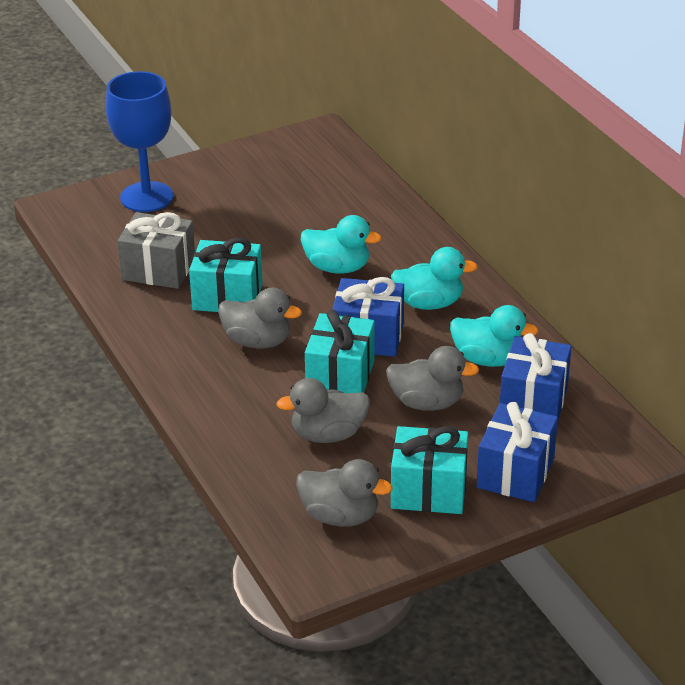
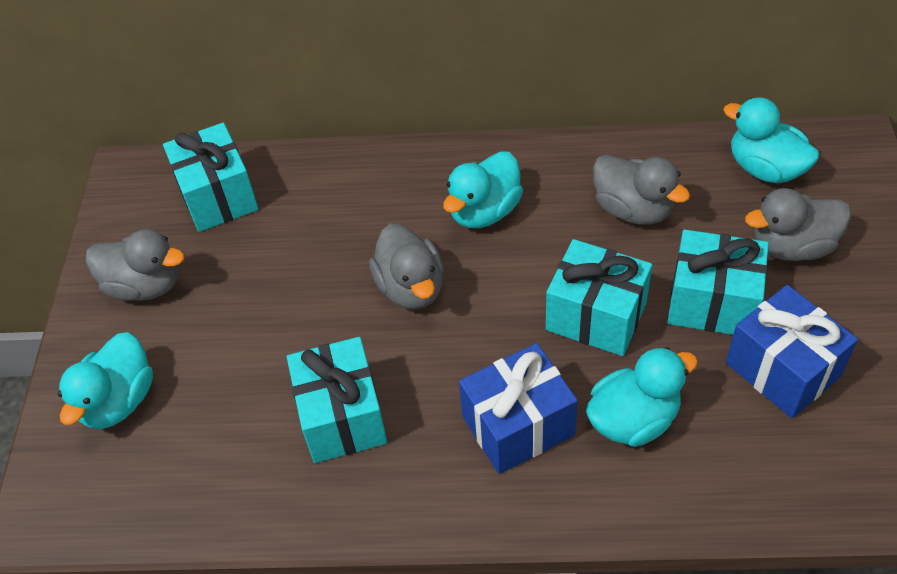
blue gift: [332,277,404,357] [477,402,558,502] [500,333,572,423] = 3 -> [459,343,578,474] [726,285,858,418] = 2
blue goblet: [106,71,173,212] = 1 -> none = 0
grey gift: [117,212,195,289] = 1 -> none = 0
turquoise duck: [301,215,381,274] [391,247,478,310] [450,305,538,367] = 3 -> [58,332,153,429] [443,151,523,228] [586,347,698,447] [723,97,819,183] = 4
turquoise gift: [189,238,263,312] [305,310,375,393] [391,426,468,514] = 3 -> [163,123,259,232] [287,337,387,463] [546,239,653,356] [668,229,769,335] = 4

